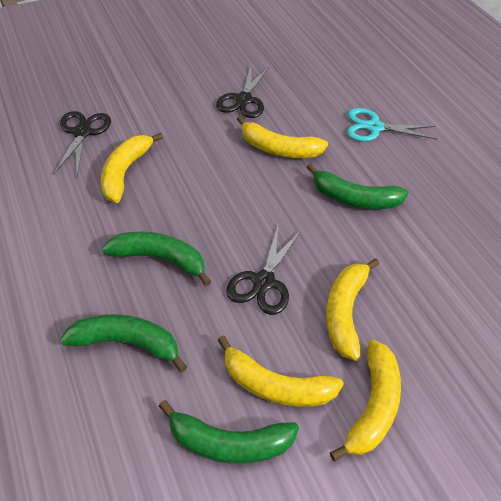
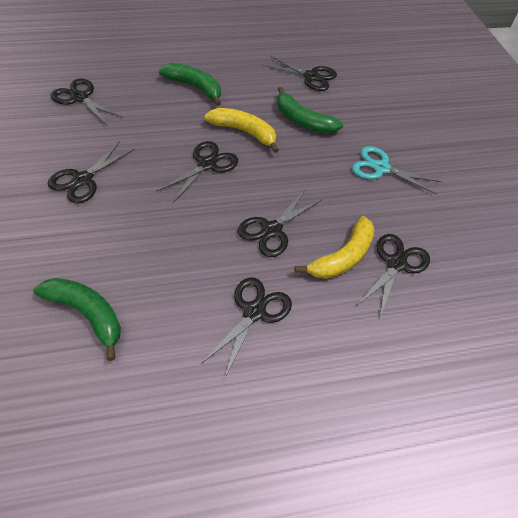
black scissors: [53,111,111,176] [216,65,270,118] [226,226,302,315] = 3 -> [48,141,135,204] [51,78,123,125] [156,141,238,203] [201,277,292,379] [238,189,321,257] [263,56,337,91] [358,234,430,319] = 7
green banana: [60,314,187,372] [102,231,211,286] [159,400,299,464] [307,164,409,209] = 4 -> [33,278,121,361] [159,63,221,106] [277,87,343,133] = 3
yellow banana: [101,133,163,203] [218,336,344,407] [237,116,328,158] [326,258,379,361] [330,340,401,461] = 5 -> [204,108,279,153] [294,216,375,279] = 2

